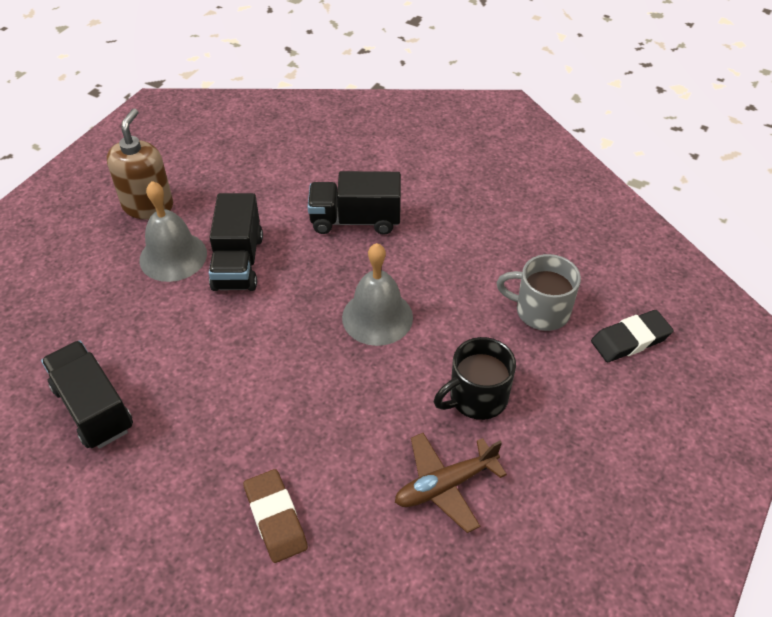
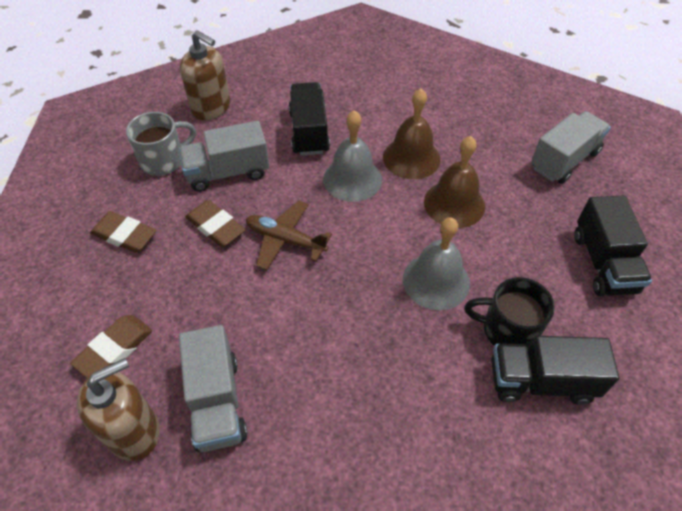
black eraser: [591,310,674,362] = 1 -> none = 0
brown bell: none = 0 -> [383,89,440,179] [424,136,485,228] = 2
brown eraser: [243,469,308,563] = 1 -> [70,315,152,378] [90,211,156,253] [185,200,246,247] = 3
brown soap dispenser: [107,108,173,219] = 1 -> [77,358,160,461] [180,30,230,120] = 2
grey truck: none = 0 -> [179,121,269,192] [179,325,247,452] [531,111,611,184] = 3

